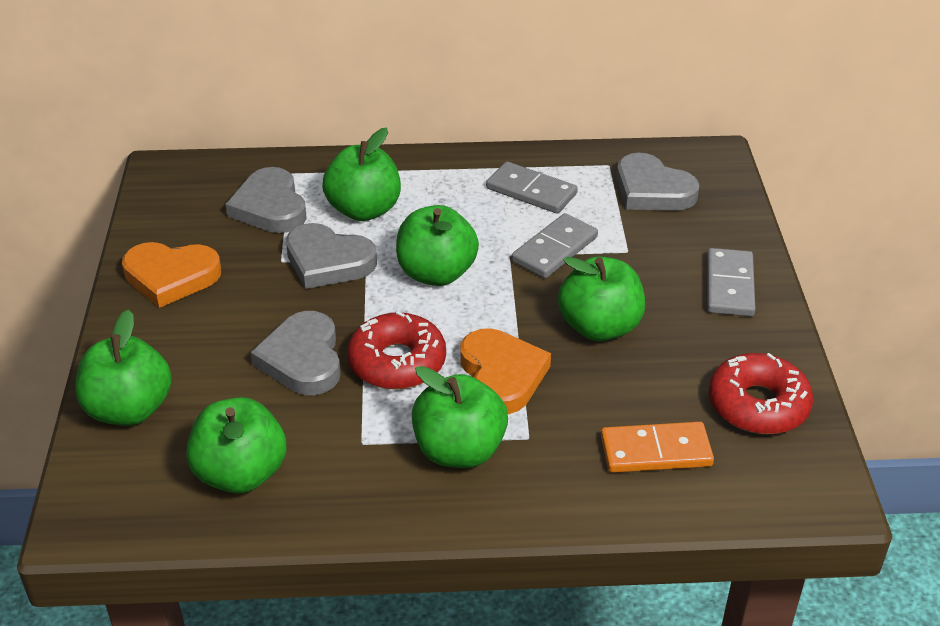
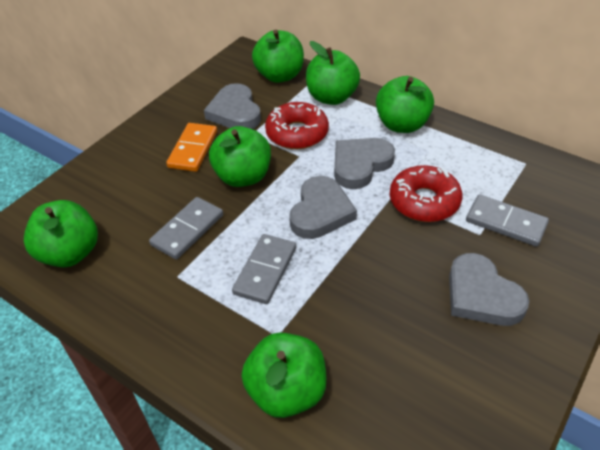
orange heart: [122,242,221,308] [460,328,551,414] = 2 -> none = 0

